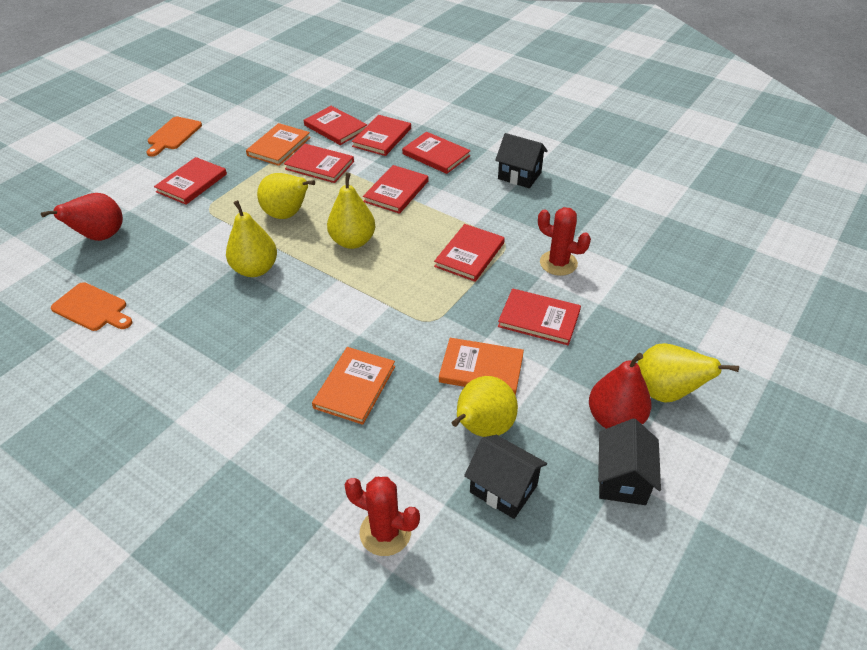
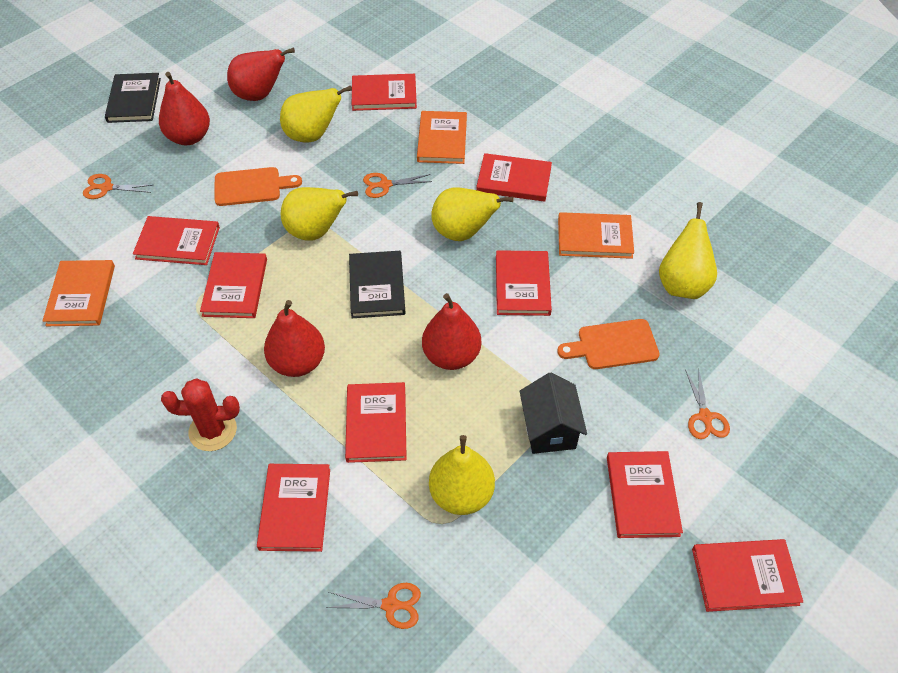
black book: none = 0 -> [105,73,161,123] [349,251,406,318] = 2
black house: [464,435,547,519] [495,133,548,188] [598,418,661,505] = 3 -> [520,373,587,454] = 1
orange scissors: none = 0 -> [83,174,152,199] [327,583,421,629] [363,173,432,198] [685,368,730,439] = 4
red book: [154,157,227,205] [284,144,354,183] [304,106,367,145] [352,115,411,156] [363,165,428,214] [402,132,471,174] [434,224,505,282] [498,288,581,345] = 8 -> [133,216,220,265] [200,252,267,318] [257,464,330,552] [345,382,407,463] [352,74,417,111] [476,153,552,202] [496,250,552,316] [607,451,683,538] [692,539,803,612] = 9
red cactus: [344,477,420,556] [538,207,591,276] = 2 -> [161,379,240,451] = 1
red pear: [41,193,123,241] [589,353,651,429] = 2 -> [159,72,210,145] [227,48,295,101] [264,300,325,377] [422,293,481,370] = 4

